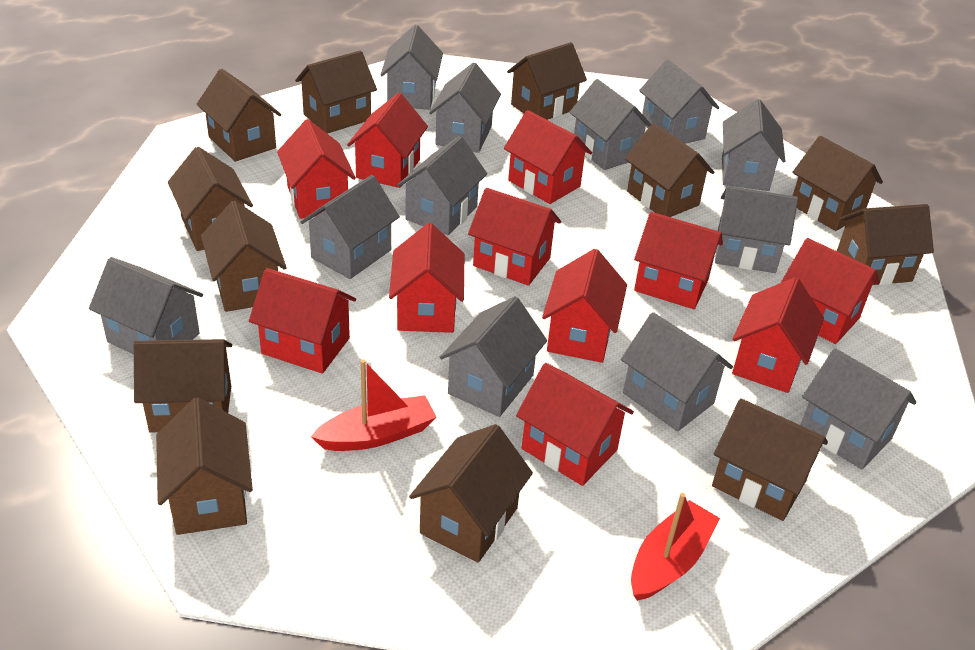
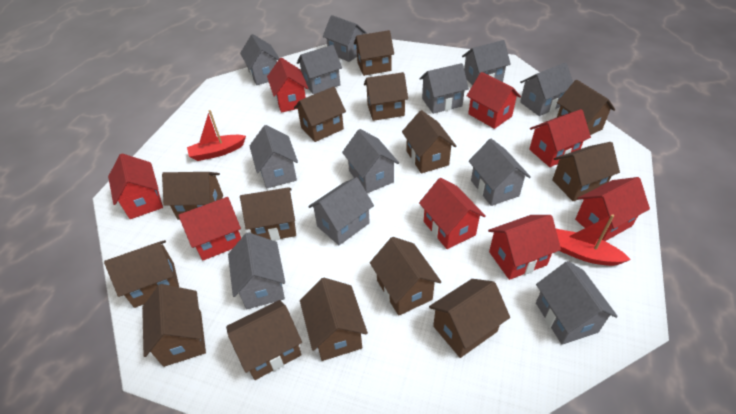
brown house: [134,339,232,433] [156,397,253,535] [168,147,253,251] [197,69,281,162] [201,201,287,312] [295,51,377,134] [409,424,533,563] [507,42,587,120] [625,123,714,217] [712,398,828,521] [792,136,883,231] [837,204,934,285] = 12 -> [104,240,179,308] [142,284,206,367] [162,172,223,220] [226,300,302,380] [240,187,296,241] [294,86,346,142] [300,278,368,361] [354,30,394,76] [364,72,408,121] [370,237,441,316] [402,110,457,173] [429,279,510,358] [552,142,620,201] [557,80,615,135] = 14
red house: [249,268,356,374] [277,119,356,219] [347,93,428,188] [389,223,464,333] [468,188,561,286] [504,110,592,204] [516,363,634,486] [542,249,627,363] [634,212,723,309] [732,277,824,393] [781,238,880,344] = 11 -> [108,153,163,219] [178,197,241,261] [267,58,308,113] [419,178,486,249] [467,72,521,129] [488,215,561,280] [529,109,591,167] [575,177,650,241] = 8

